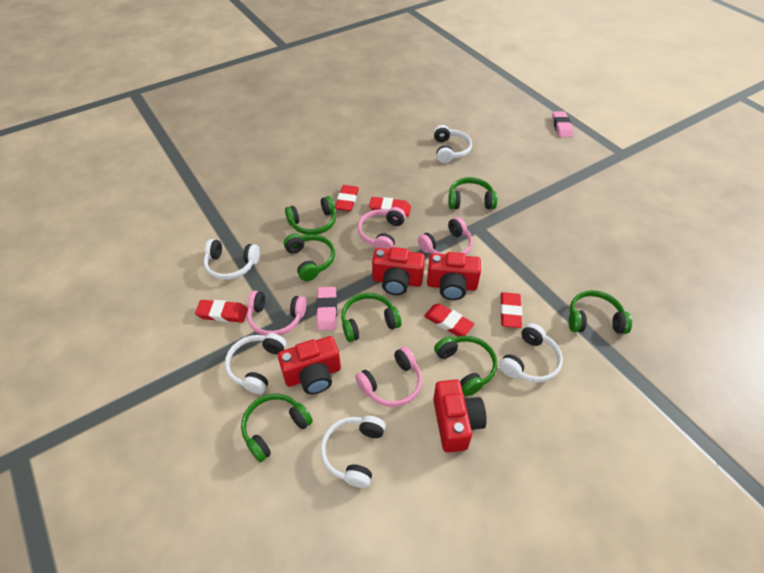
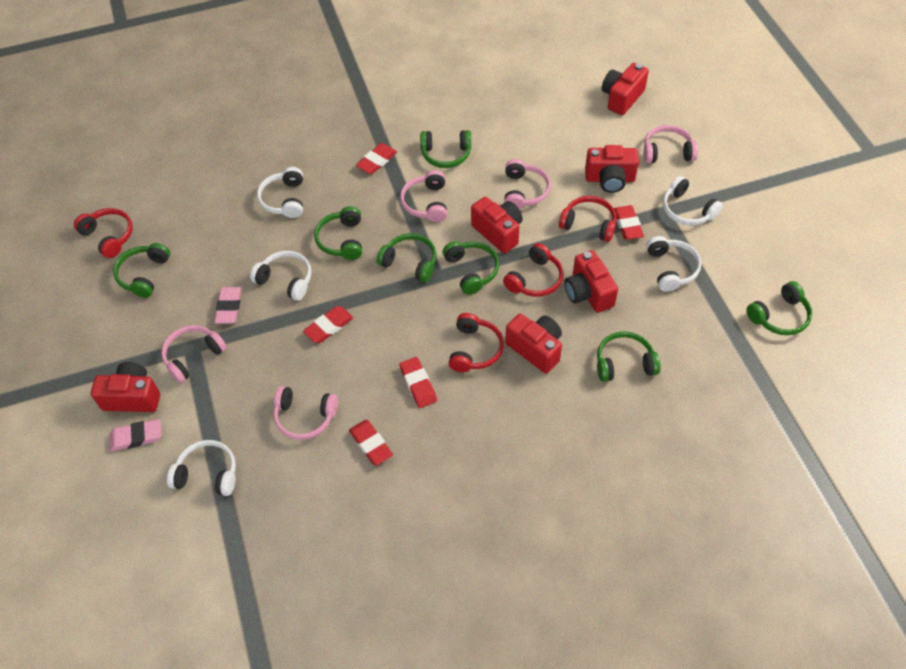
pink headphones: [247,291,306,336] [355,347,422,407] [358,207,406,249] [418,217,473,256] = 4 -> [161,325,227,383] [273,386,338,440] [400,170,447,222] [504,159,551,210] [643,125,698,163] = 5
red camera: [278,336,341,394] [372,247,425,295] [427,252,481,300] [433,379,487,453] = 4 -> [91,362,160,412] [471,197,523,253] [505,314,562,373] [564,250,618,313] [585,145,639,193] [602,63,649,115] = 6
red headphones: none = 0 -> [74,208,133,258] [449,313,504,372] [503,243,563,297] [559,196,616,242] = 4

